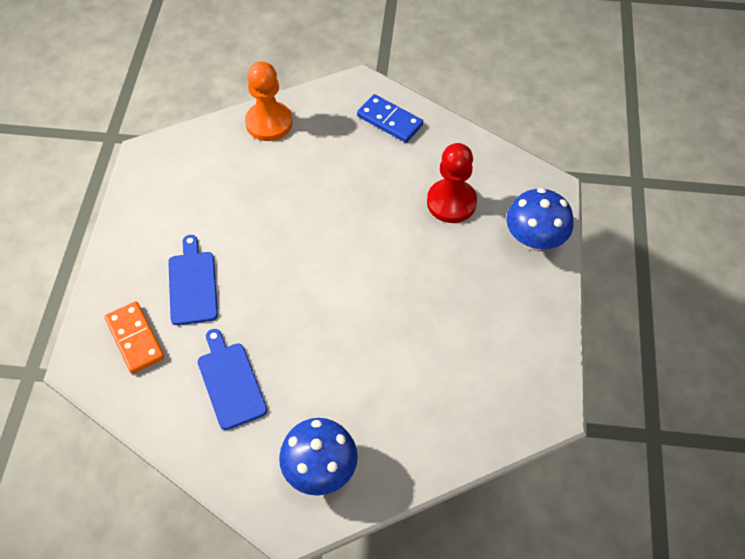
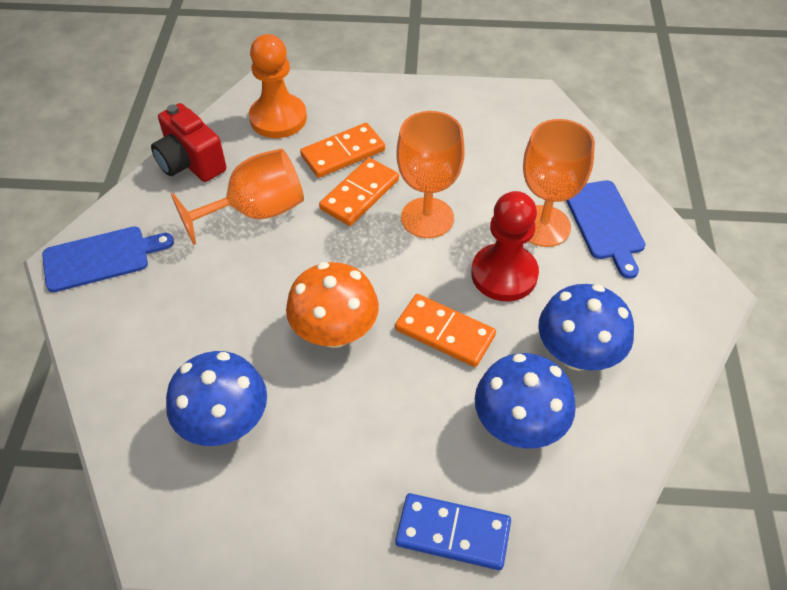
blue mushroom: [279,418,358,496] [506,188,574,251] = 2 -> [166,351,267,446] [475,353,576,448] [538,284,634,371] = 3
orange domino: [105,301,164,374] = 1 -> [300,123,385,178] [319,158,399,226] [395,294,496,367] = 3
orange goblet: none = 0 -> [171,149,304,245] [396,111,465,238] [523,119,595,247] = 3
orange mushroom: none = 0 -> [286,262,379,348] = 1
red camera: none = 0 -> [151,103,226,182] = 1

